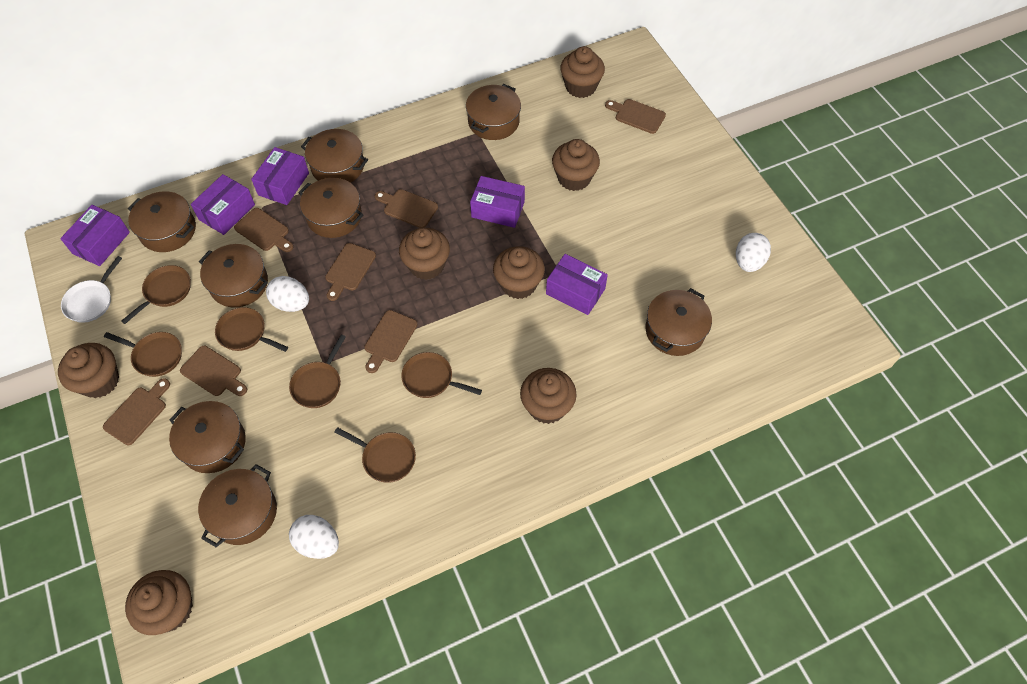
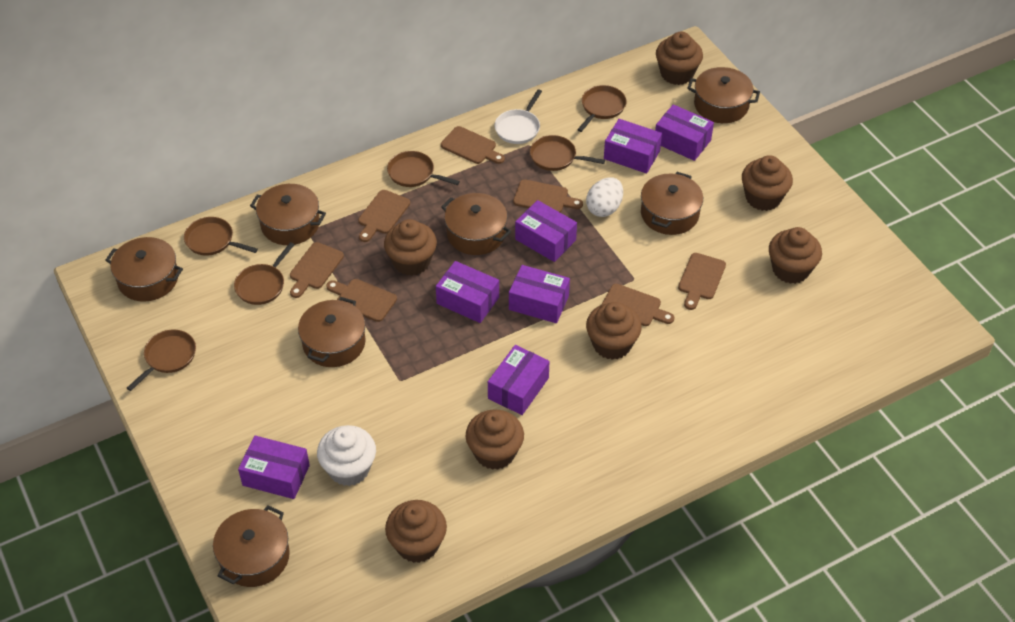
brown pot: [128,191,196,252] [169,401,246,473] [198,464,277,547] [199,244,268,308] [298,178,363,238] [301,129,368,183] [466,84,521,140] [645,288,712,356] = 8 -> [105,237,183,302] [213,505,290,587] [250,184,326,245] [298,297,366,367] [441,193,511,255] [641,172,703,235] [687,67,760,123] = 7
purple box: [60,205,130,266] [191,174,255,235] [251,147,309,205] [470,176,525,228] [546,254,608,315] = 5 -> [238,436,310,499] [436,261,499,323] [488,345,550,415] [509,265,570,323] [515,200,577,262] [604,119,662,174] [655,104,714,161] = 7
white cupcake: none = 0 -> [317,425,376,486] = 1
white egg: [266,276,309,312] [289,515,339,559] [736,233,771,272] = 3 -> [586,177,623,217] = 1

